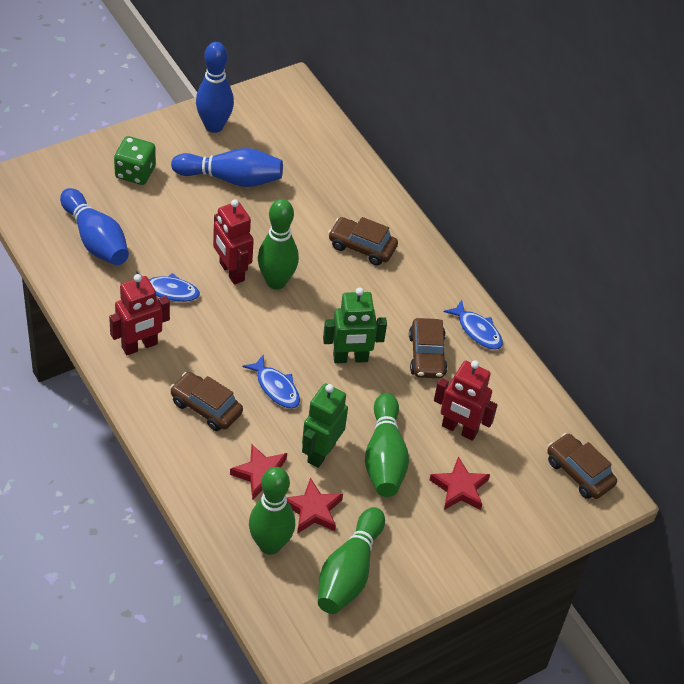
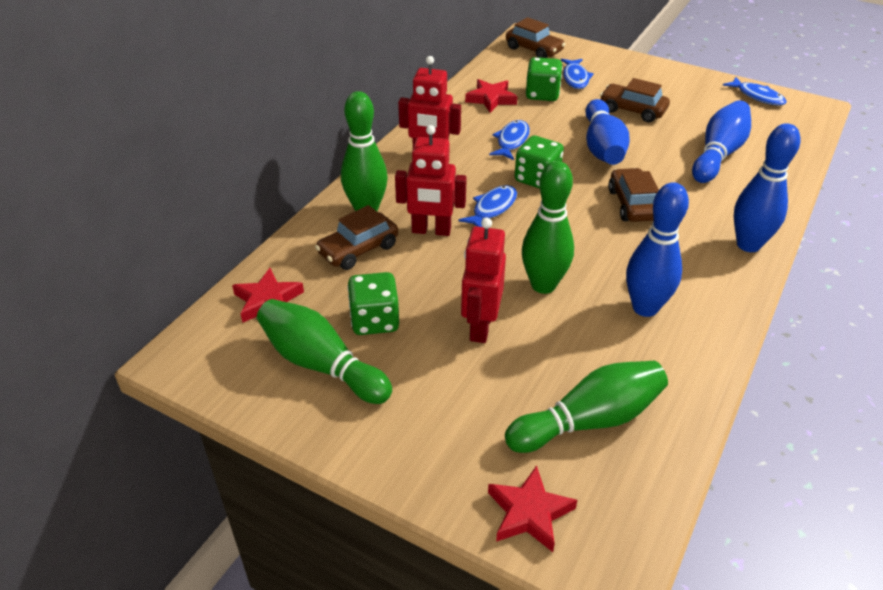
blue bowling pin: [60,188,129,265] [171,148,283,187] [196,42,234,133] = 3 -> [585,99,630,165] [626,182,689,317] [692,100,751,183] [734,123,801,252] = 4
blue fish: [137,272,200,302] [243,354,300,409] [444,300,503,350] = 3 -> [458,185,517,227] [489,120,530,160] [561,59,594,89] [723,77,787,106] = 4
green dice: [114,136,156,185] = 1 -> [347,272,399,335] [515,136,564,189] [526,57,563,101] = 3
green robot: [302,383,348,468] [323,287,387,363] = 2 -> none = 0

